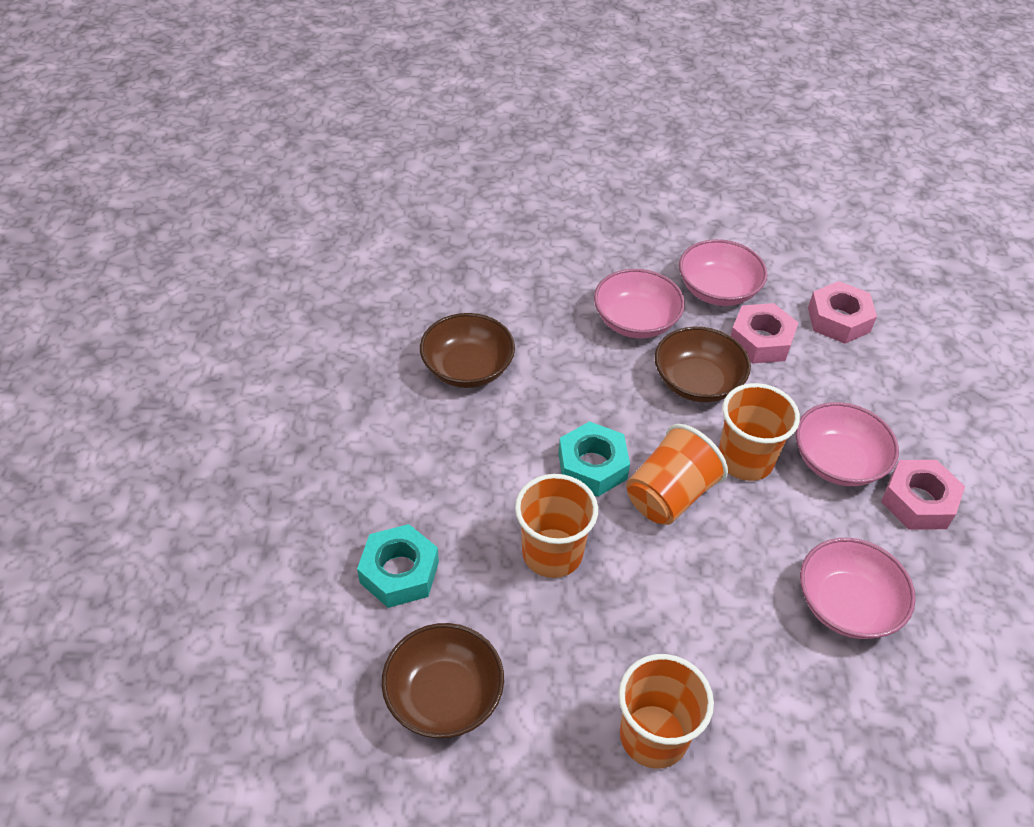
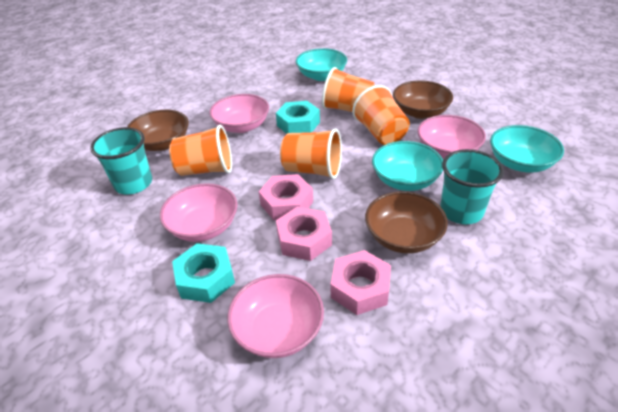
turquoise bowl: none = 0 -> [296,48,347,81] [372,141,443,191] [490,125,564,172] = 3
turquoise cup: none = 0 -> [90,127,152,194] [440,149,504,224] = 2

